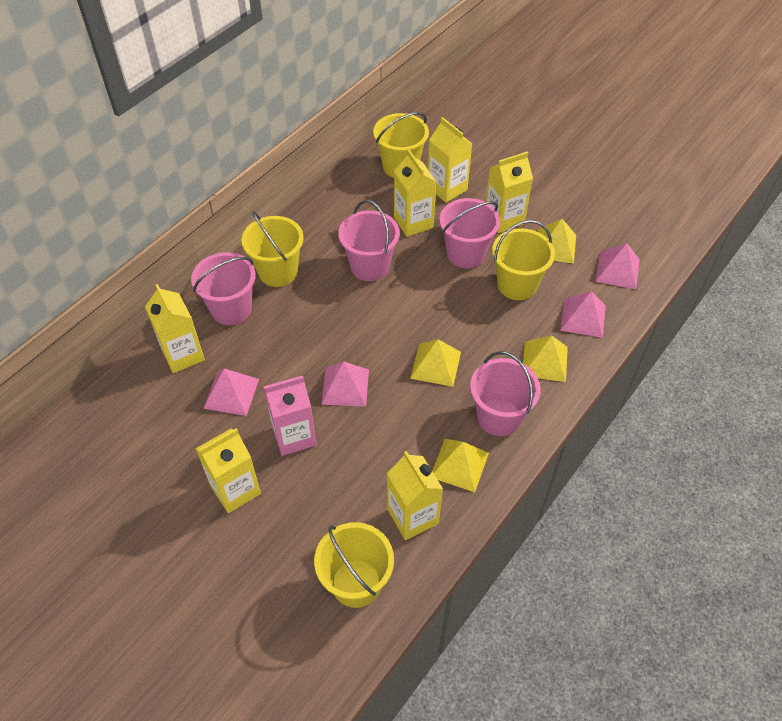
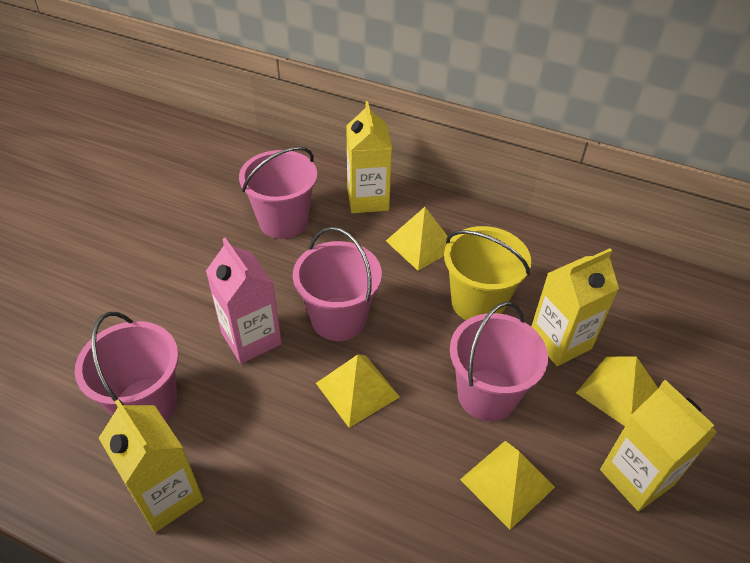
pink pyramid: [203,368,259,416] [321,361,369,407] [560,291,606,338] [595,243,640,289] = 4 -> none = 0
yellow bucket: [241,211,304,287] [314,522,394,608] [373,112,429,178] [492,220,555,300] = 4 -> [444,226,531,320] = 1
yellow carton: [145,284,205,373] [196,428,261,513] [387,451,443,540] [394,150,436,237] [428,117,472,203] [486,151,533,233] = 6 -> [99,399,203,533] [346,101,392,213] [531,248,619,366] [600,380,717,512] = 4

